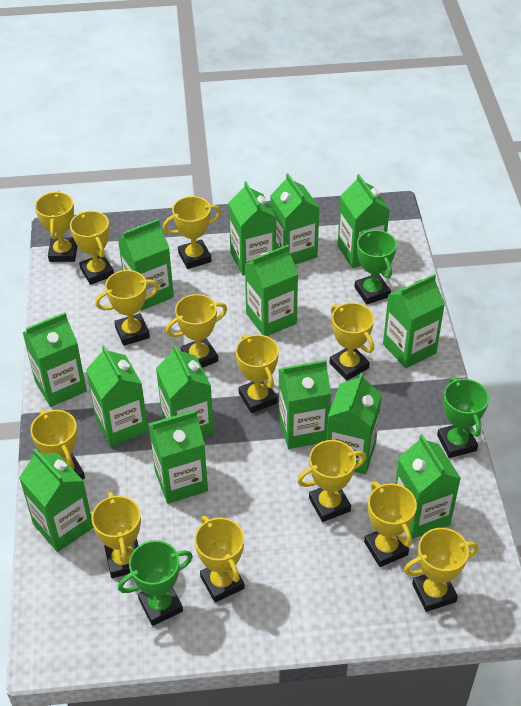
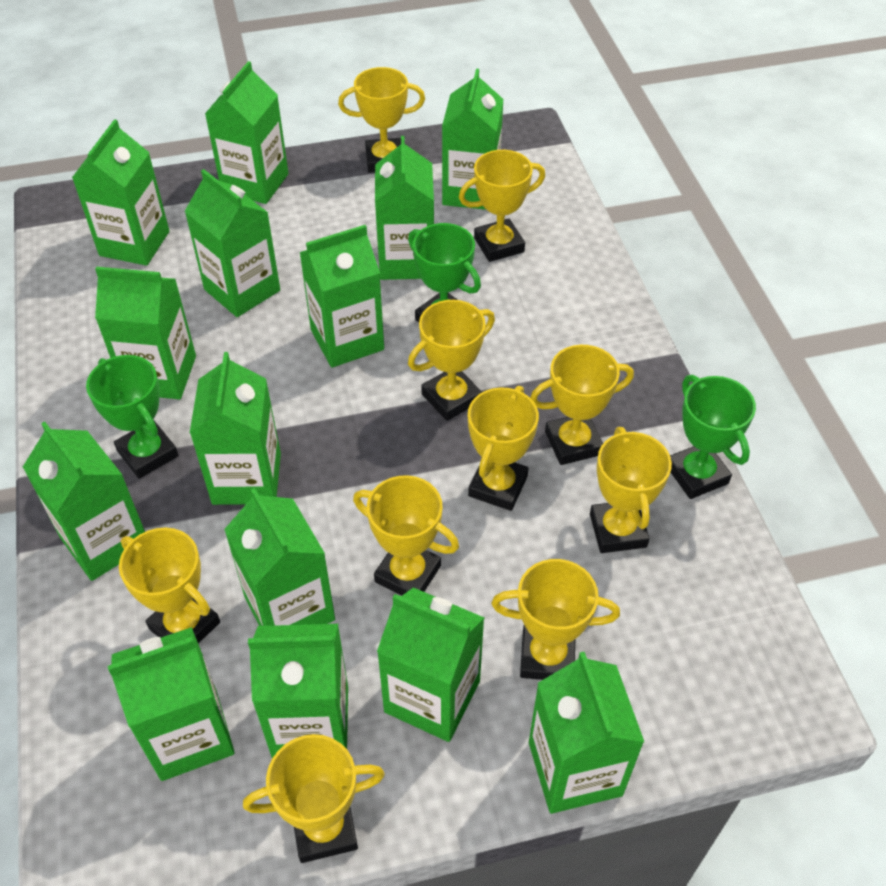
yellow trophy: [30,410,85,480] [35,191,77,262] [70,211,114,285] [91,492,141,578] [95,270,159,346] [163,196,221,269] [166,294,227,368] [194,516,245,602] [236,334,279,413] [297,440,366,522] [330,303,374,381] [364,482,417,567] [404,528,478,612] = 13 -> [119,528,220,644] [243,734,385,863] [338,67,425,173] [353,475,459,596] [408,300,495,421] [458,150,545,262] [468,386,539,511] [491,559,620,680] [530,345,634,465] [590,427,672,553] = 10

